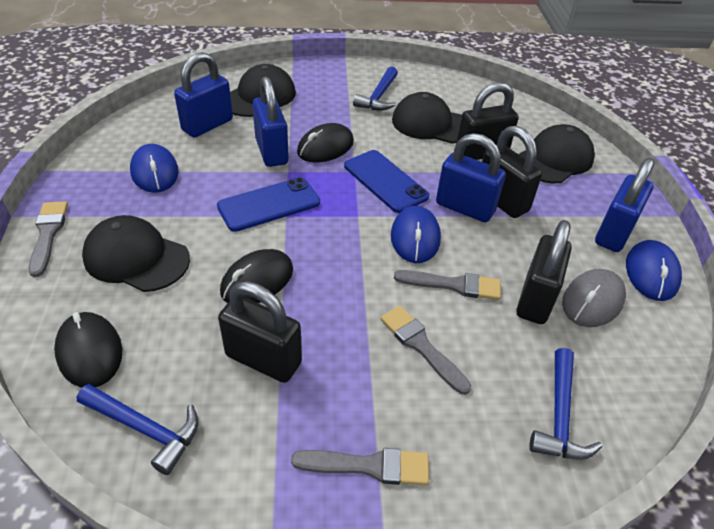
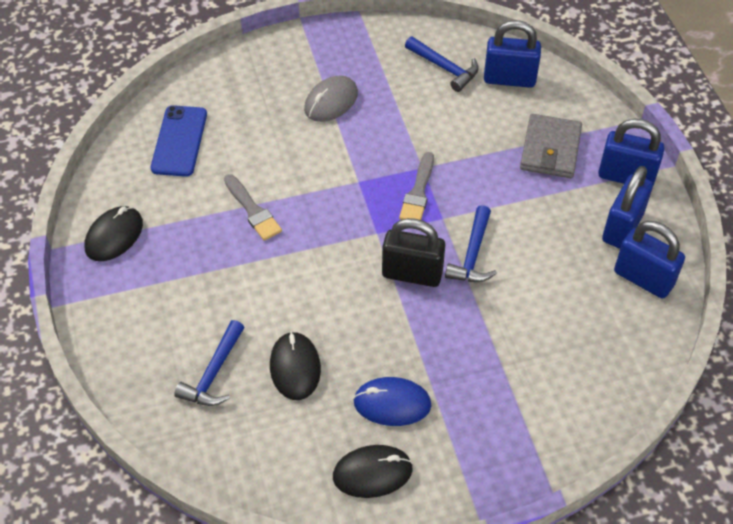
black cap: [82,215,190,292] [230,64,296,117] [392,92,462,144] [519,124,595,183] = 4 -> none = 0
black padlock: [218,281,302,383] [456,82,519,160] [482,126,542,218] [516,220,572,324] = 4 -> [382,218,445,287] = 1
blue mouse: [130,144,179,193] [391,206,441,263] [626,240,682,301] = 3 -> [353,377,432,426] = 1
blue phone: [217,177,320,232] [344,150,429,213] = 2 -> [151,105,207,177] = 1
grey brush: [29,201,68,277] [291,448,429,485] [380,306,471,395] [394,270,501,300] = 4 -> [224,174,282,241] [399,152,434,220] = 2
grey wallet: none = 0 -> [520,114,582,178] = 1

